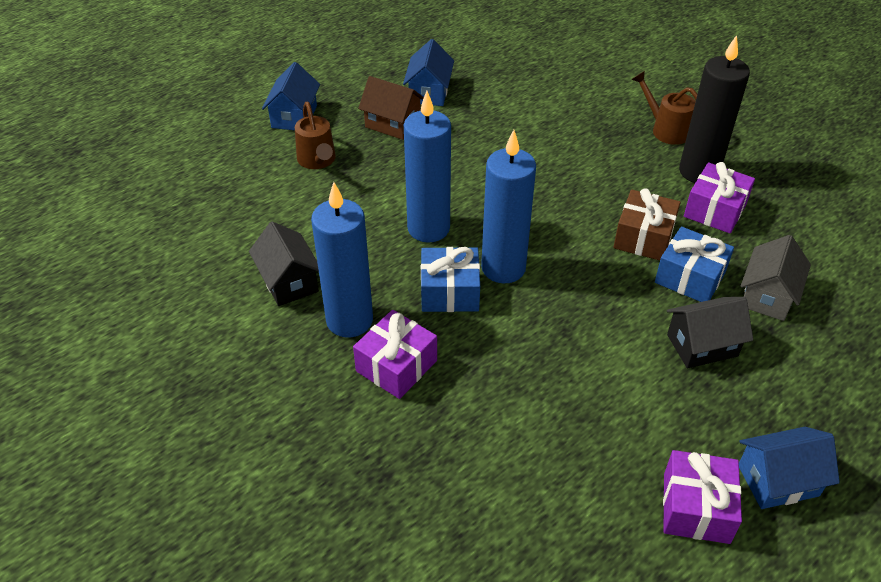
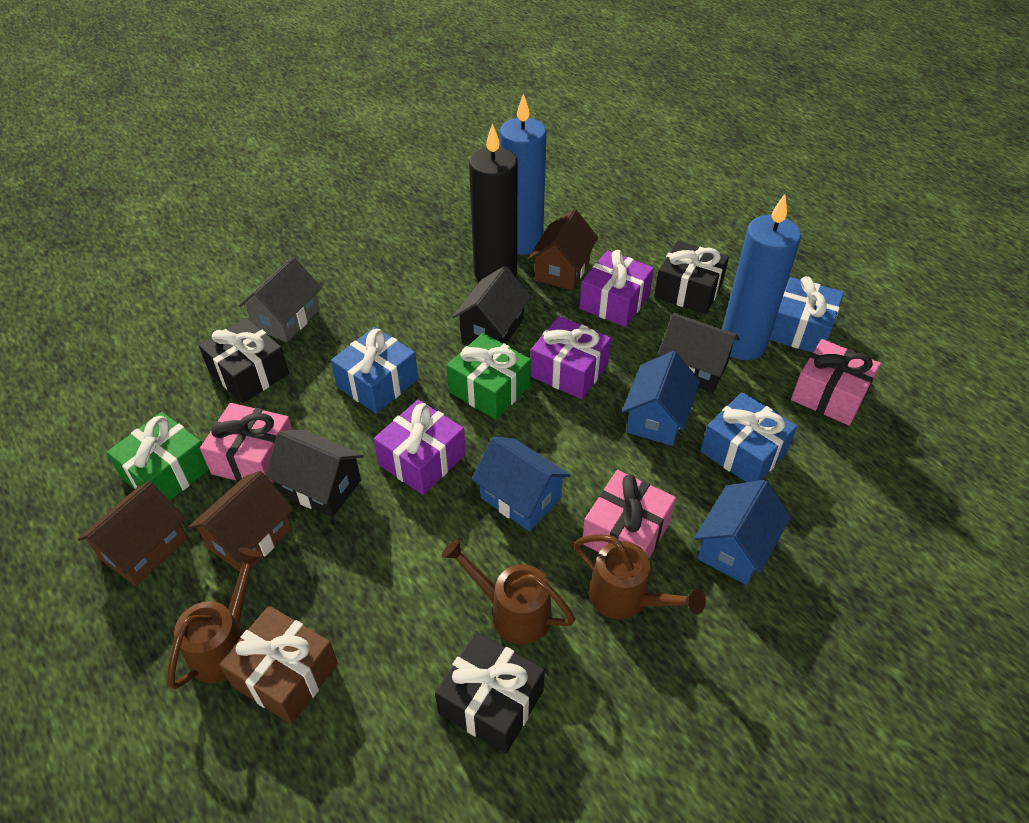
black gift: none = 0 -> [199,318,289,403] [435,631,545,754] [654,241,729,314] = 3
black house: [249,222,319,306] [667,297,753,368] = 2 -> [265,430,364,517] [452,266,531,344] [658,313,739,393] = 3
blue candle: [311,182,373,337] [404,91,451,243] [481,130,536,283] = 3 -> [500,93,547,255] [722,194,801,360] = 2
blue gift: [421,247,480,312] [655,227,734,302] = 2 -> [331,327,418,414] [701,392,797,482] [770,276,844,353] = 3
brown house: [358,76,424,140] = 1 -> [78,481,188,586] [189,471,294,572] [528,209,598,291] = 3
brown watering can: [295,102,336,169] [631,71,697,145] = 2 -> [167,548,263,689] [442,539,575,644] [574,534,706,619] = 3
green gift: none = 0 -> [107,412,209,501] [447,333,531,420] = 2
pink gift: none = 0 -> [200,403,293,484] [583,470,676,558] [791,339,881,425] = 3

